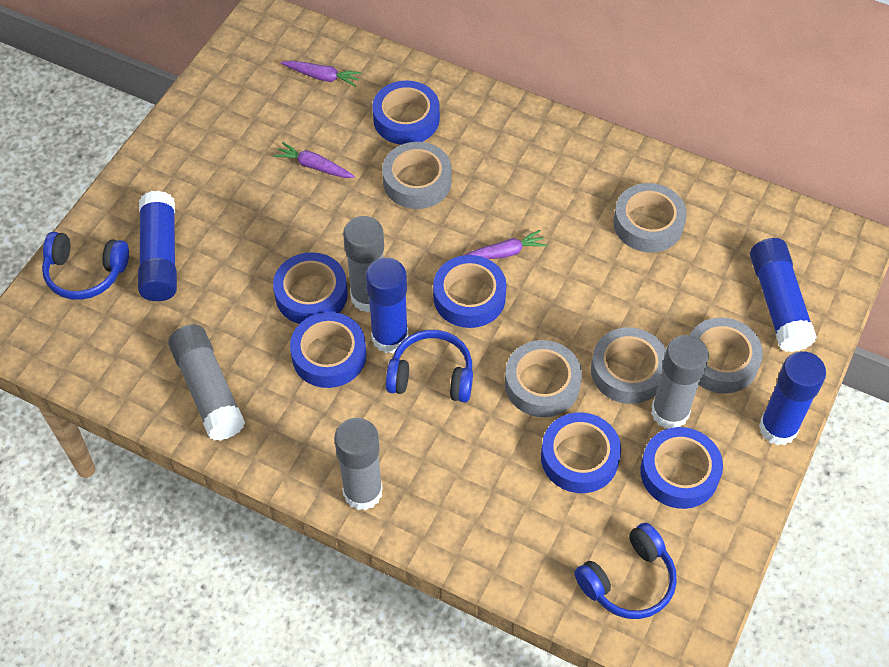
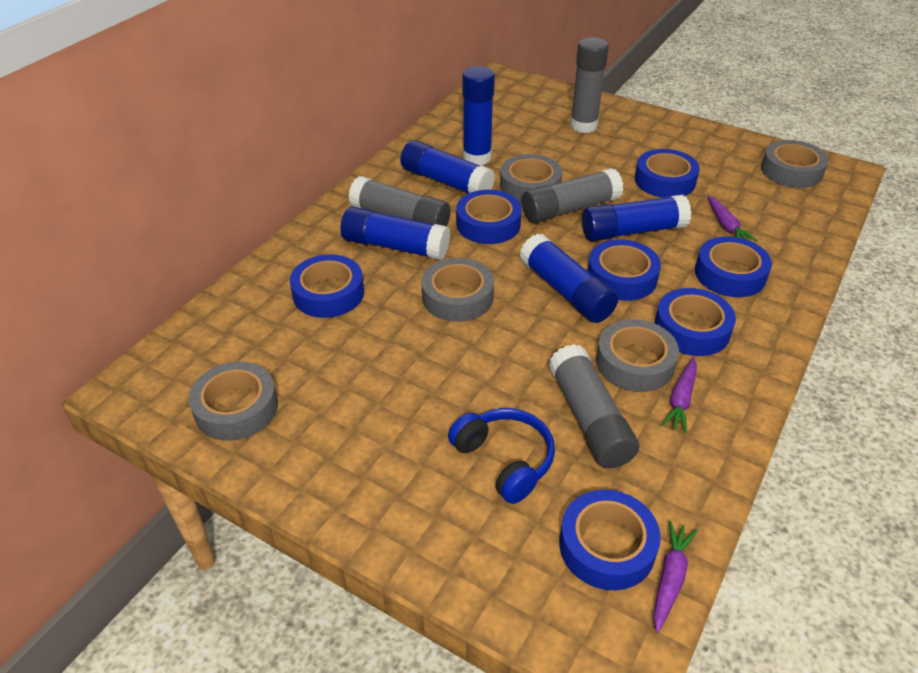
blue glue stick: [138,190,177,301] [366,258,408,353] [750,238,817,352] [759,351,826,446] = 4 -> [341,207,450,260] [400,140,495,193] [462,66,495,165] [519,234,618,323] [582,195,691,241] = 5
blue headphones: [42,232,129,300] [386,330,473,402] [574,523,677,619] = 3 -> [448,408,555,504] = 1
blue tape: [273,252,348,324] [290,312,366,388] [372,80,440,145] [433,255,507,328] [541,413,621,493] [640,427,723,509] = 6 -> [290,254,364,318] [456,190,522,244] [559,490,661,591] [588,240,661,301] [635,149,700,198] [655,288,736,356] [695,236,772,297] = 7

